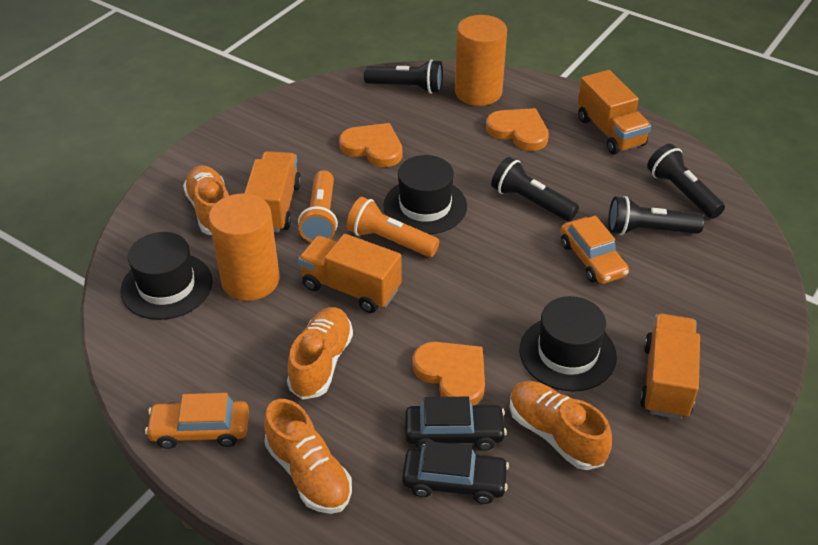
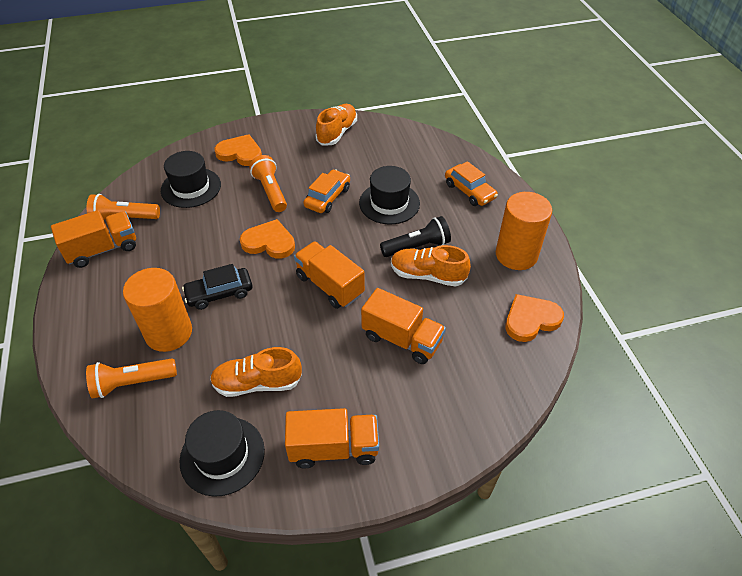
black car: [402,441,509,504] [405,397,507,451] = 2 -> [182,264,253,310] = 1
black flashlight: [364,59,443,94] [491,157,579,221] [608,196,704,235] [647,144,725,219] = 4 -> [380,216,451,257] = 1
orange flashlight: [298,170,338,242] [346,197,440,257] = 2 -> [86,194,160,220] [86,358,177,398] [249,155,287,212] = 3
orange shoe: [183,165,229,235] [264,399,352,514] [287,307,353,400] [510,381,612,470] = 4 -> [210,347,302,397] [316,104,357,145] [391,245,471,287] = 3

